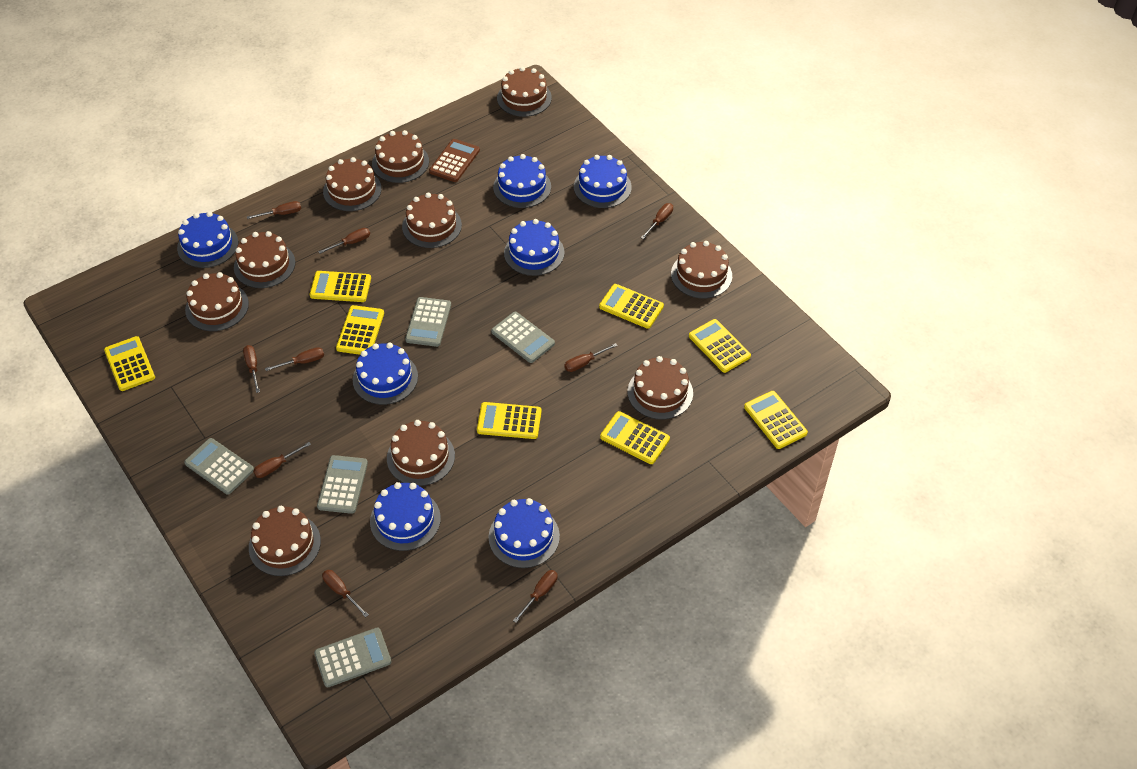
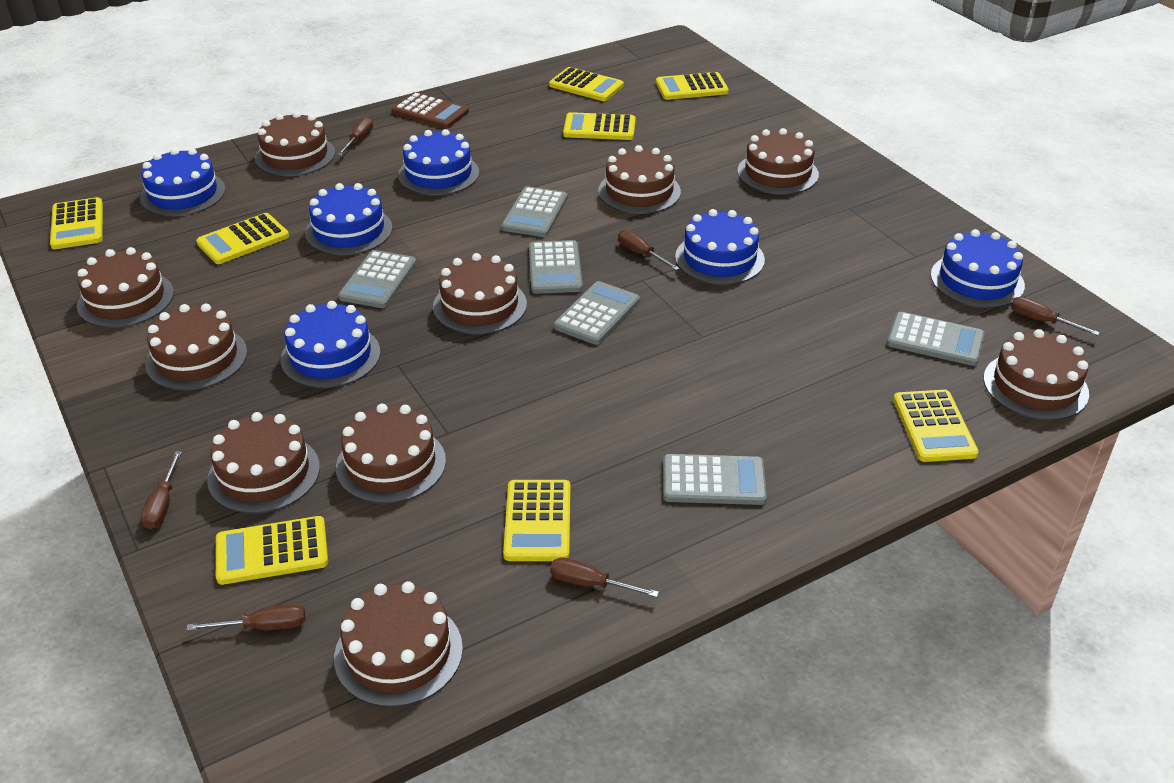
blue cake: [177,212,238,268] [353,342,418,405] [370,482,441,551] [488,498,560,568] [493,154,551,208] [504,219,565,276] [574,155,632,208] = 7 -> [140,148,226,216] [280,301,380,388] [305,183,392,255] [398,129,479,196] [675,209,765,285] [931,229,1025,308] = 6
brown screwdriver: [243,345,260,393] [247,201,301,219] [253,442,311,478] [265,347,324,371] [318,228,370,254] [322,570,369,617] [513,570,558,623] [565,343,618,372] [641,203,673,239] = 9 -> [141,451,182,529] [187,604,305,631] [337,117,373,156] [550,557,659,597] [618,230,680,270] [1011,297,1100,336] = 6
grey calculator: [184,438,254,495] [314,627,392,687] [317,455,368,514] [405,297,451,347] [491,312,555,363] = 5 -> [338,250,417,308] [501,186,568,237] [529,240,583,294] [554,281,640,345] [663,454,767,505] [887,312,985,366] = 6

